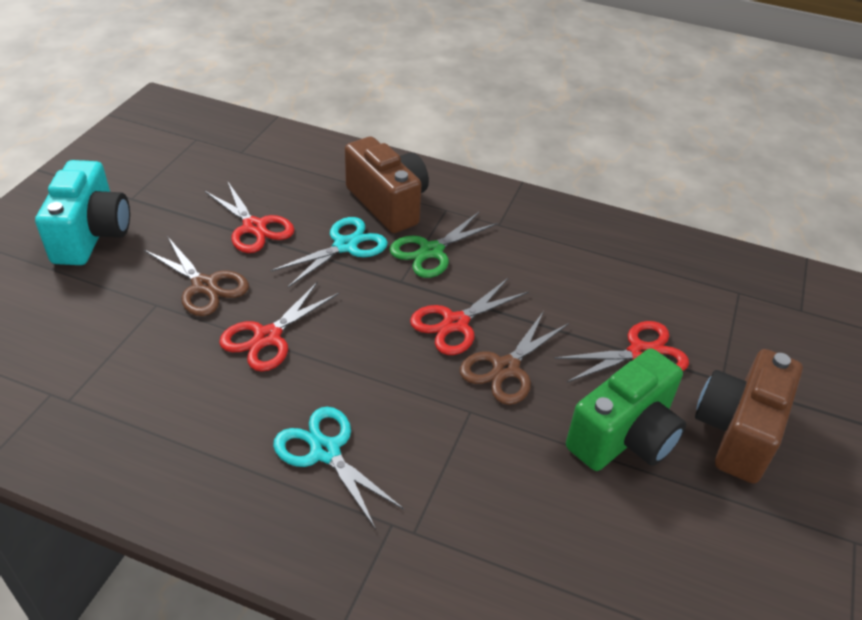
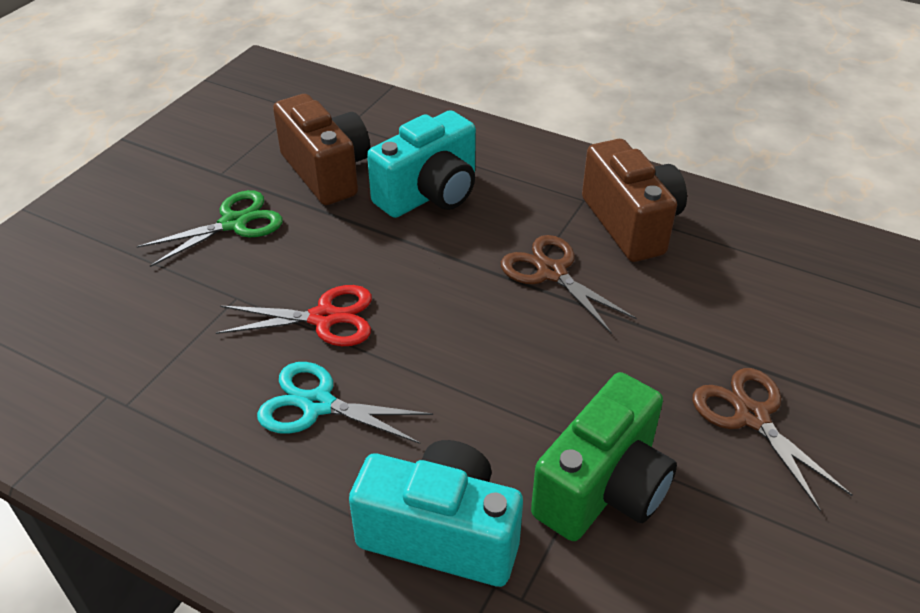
red scissors: [205,182,294,253] [219,281,339,372] [410,277,529,355] [554,321,689,382] = 4 -> [216,285,372,346] = 1
turquoise camera: [35,160,130,265] = 1 -> [349,440,523,587] [367,110,476,218] = 2
turquoise scissors: [271,217,388,287] [273,407,404,528] = 2 -> [257,362,433,444] = 1

